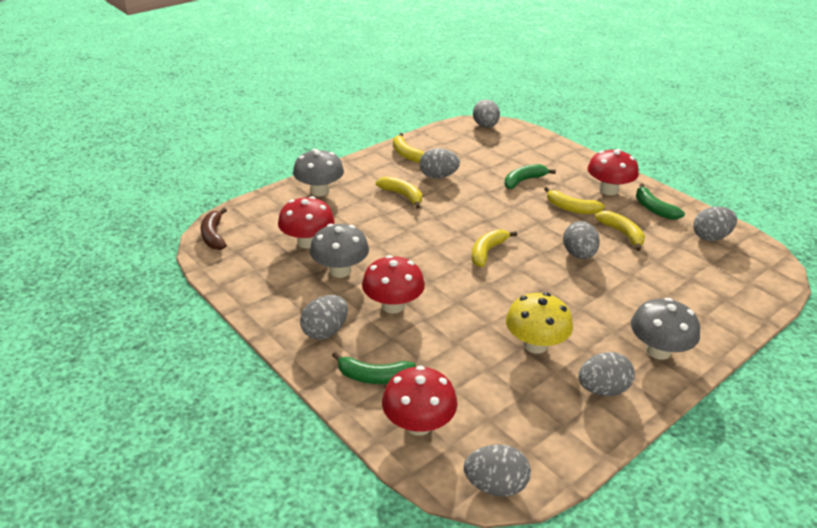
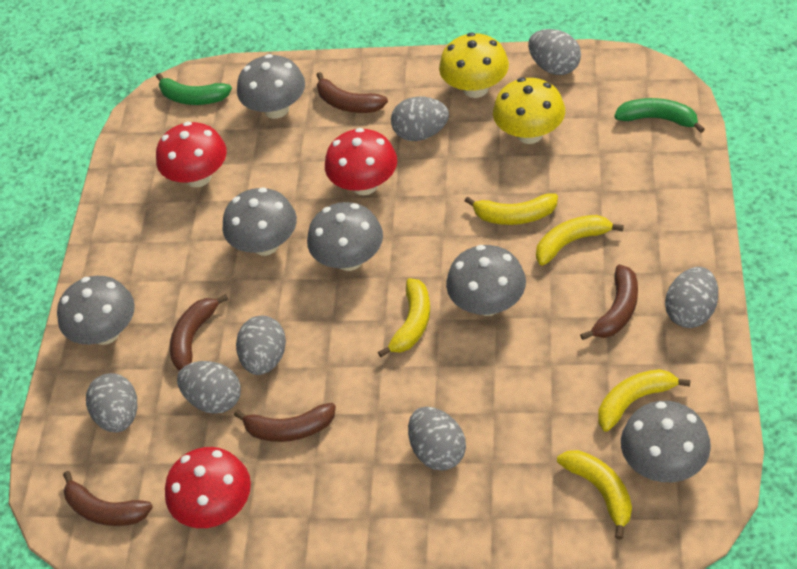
brown banana: [201,208,227,250] = 1 -> [63,471,153,526] [170,294,228,370] [234,403,336,442] [317,72,388,113] [580,265,638,340] = 5
green banana: [332,352,416,384] [505,164,556,189] [636,183,685,220] = 3 -> [156,73,232,105] [614,98,705,133] = 2
grey mushroom: [293,149,344,196] [310,224,369,278] [631,298,700,360] = 3 -> [57,276,135,345] [222,187,297,256] [237,54,305,119] [307,202,383,271] [446,245,526,316] [621,401,711,482] = 6
red mushroom: [278,196,335,249] [362,255,425,314] [382,366,457,436] [588,149,639,195] = 4 -> [156,121,227,187] [165,447,251,528] [325,128,397,195] = 3
yellow mushroom: [506,293,573,354] = 1 -> [439,32,509,98] [493,78,565,144] = 2

